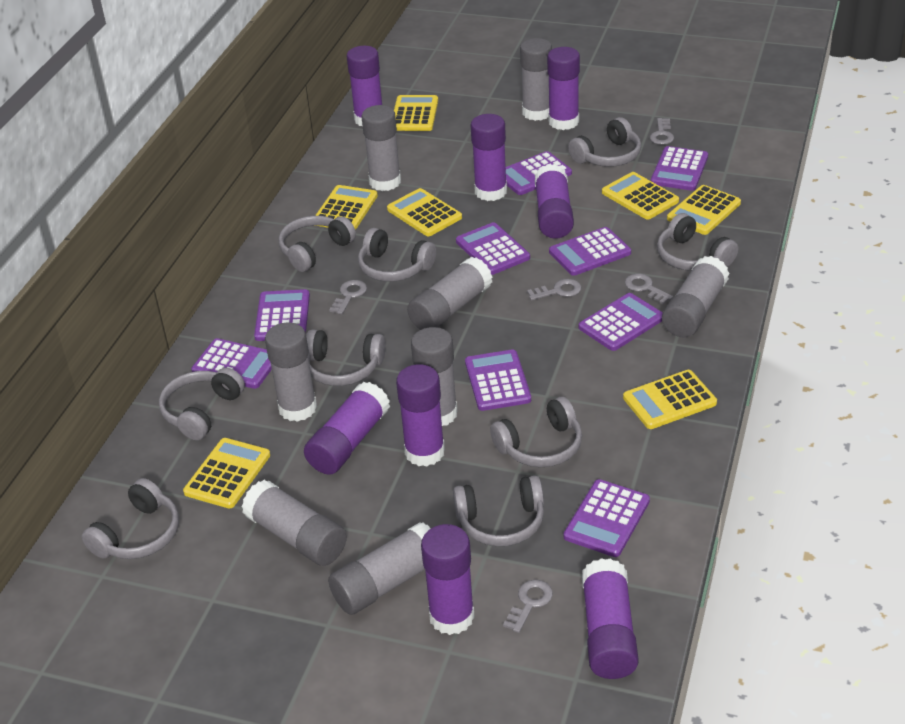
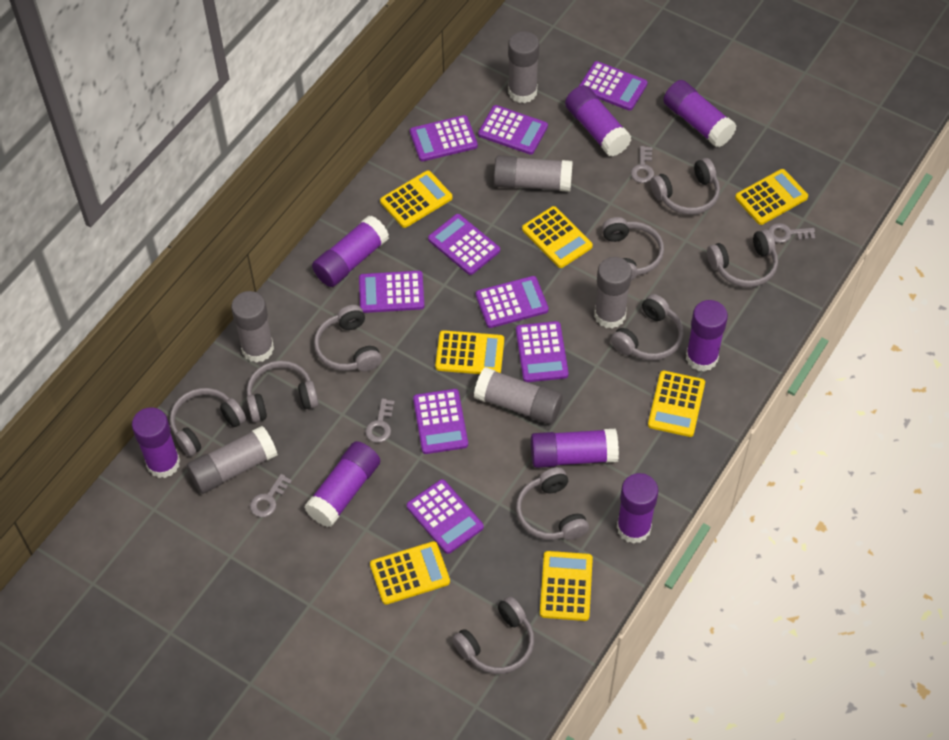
grey glue stick: [242,480,347,566] [265,323,317,422] [328,522,430,615] [361,105,401,191] [407,257,493,330] [411,327,458,426] [520,38,552,121] [662,256,730,337] = 8 -> [187,426,278,494] [231,291,274,363] [474,367,563,425] [494,155,573,192] [508,31,539,103] [594,257,632,329] = 6
grey key: [329,280,367,314] [503,580,553,633] [527,279,581,301] [625,274,673,304] [650,118,674,145] = 5 -> [250,474,292,517] [365,398,395,443] [631,146,654,183] [768,223,815,243] = 4

